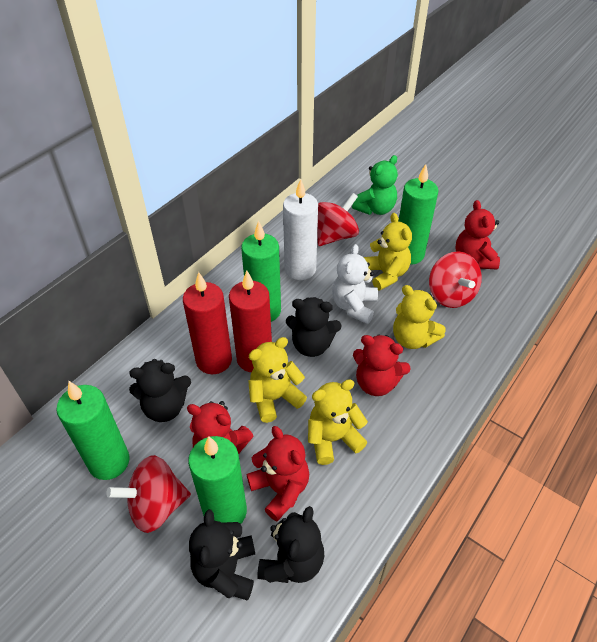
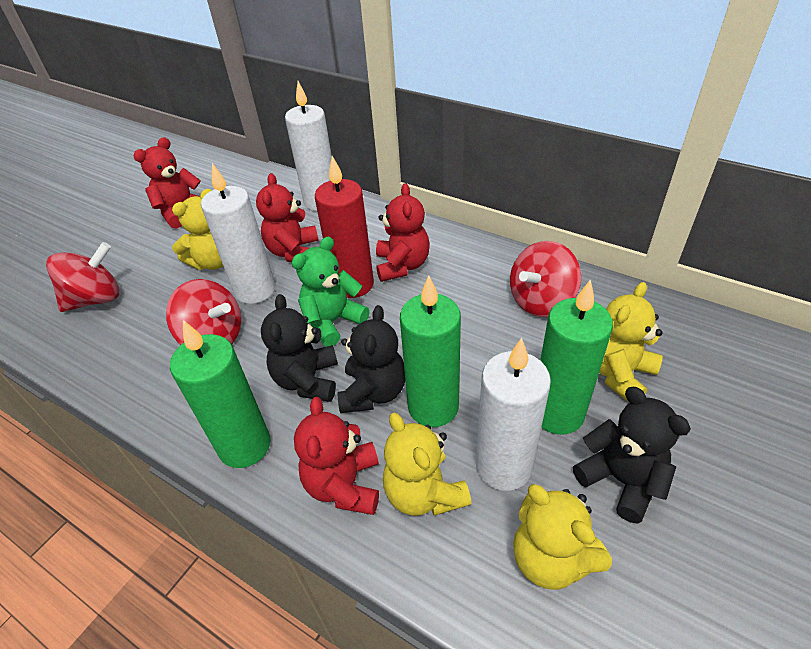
black teddy bear: [129,359,191,422] [189,510,255,600] [257,506,324,583] [286,297,341,357] = 4 -> [261,294,338,402] [338,305,405,413] [573,387,691,524] = 3
green candle: [56,381,130,480] [188,436,247,524] [241,221,281,322] [398,164,439,265] = 4 -> [170,320,271,468] [400,275,461,427] [540,279,613,435] = 3
red candle: [183,272,232,374] [229,270,272,372] = 2 -> [315,156,374,298] = 1
white candle: [283,179,318,280] = 1 -> [201,163,275,304] [285,81,332,211] [476,338,551,491] = 3
white teddy bear: [332,244,378,324] = 1 -> none = 0

